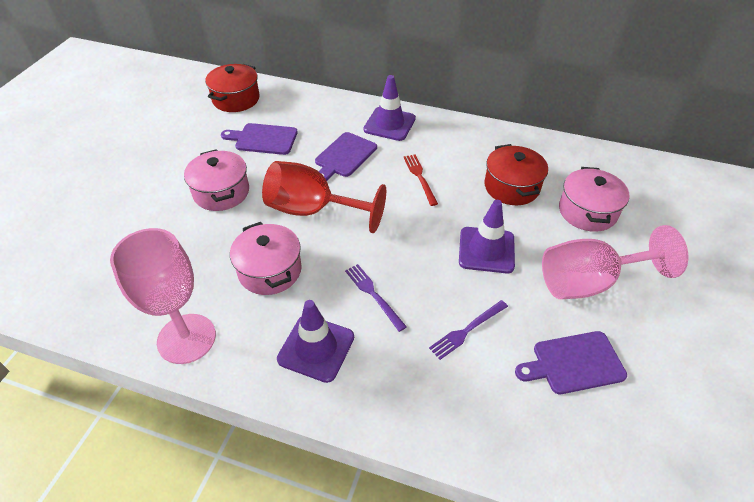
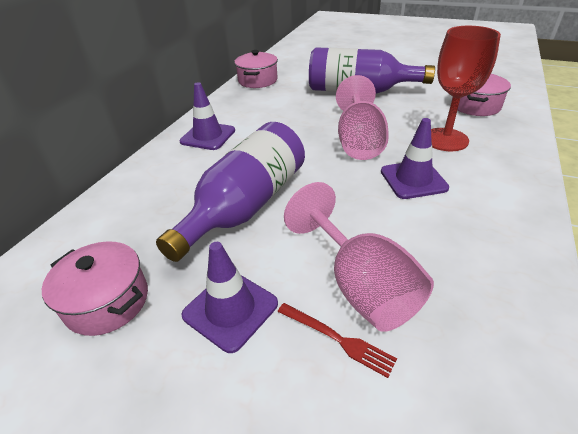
purple bottle: none = 0 -> [156,122,305,262] [309,47,435,93] = 2
purple cutting board: [221,123,298,155] [315,132,377,181] [515,331,627,394] = 3 -> none = 0
purple fork: [345,264,407,332] [429,300,508,360] = 2 -> none = 0
red pot: [205,64,260,112] [484,144,548,205] = 2 -> none = 0

